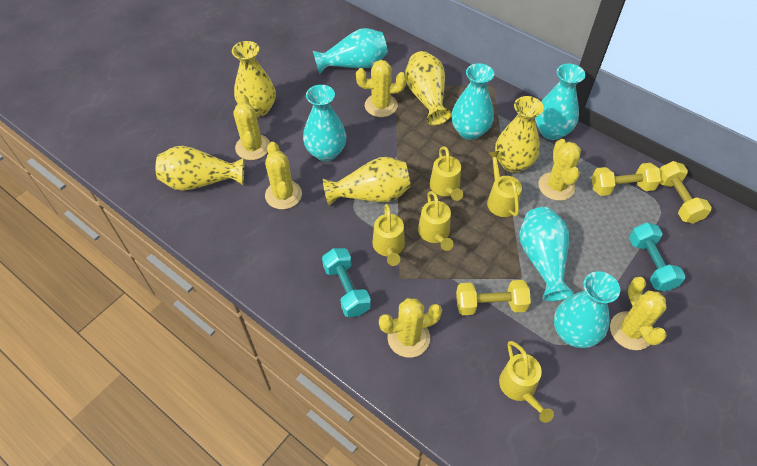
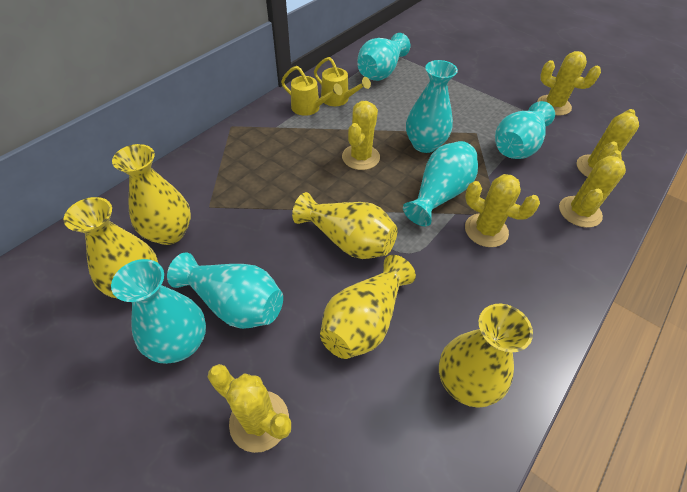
turquoise dumbbell: [322,248,371,317] [629,223,686,291] = 2 -> none = 0
yellow dumbbell: [456,280,531,315] [592,163,661,196] [660,161,712,224] = 3 -> none = 0
yellow watering can: [372,204,405,266] [418,191,454,251] [430,146,463,201] [487,151,522,217] [499,341,554,423] = 5 -> [281,66,342,116] [314,57,371,106] = 2

